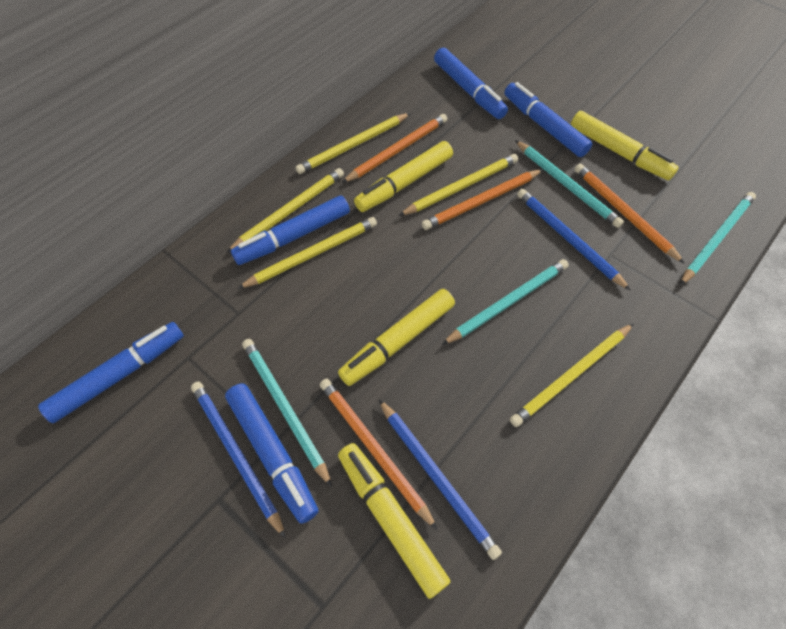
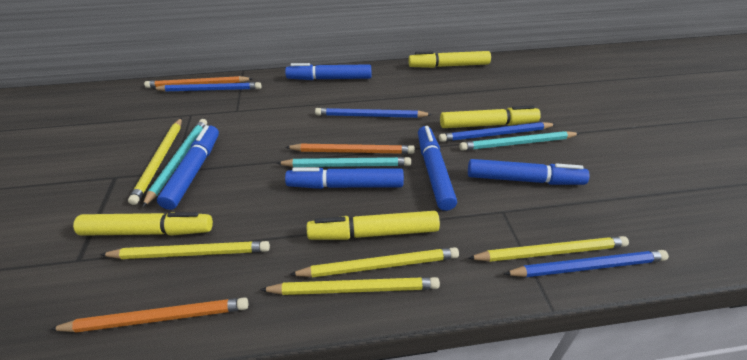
blue pencil: [191,381,286,538] [379,399,502,560] [517,189,631,291] = 3 -> [152,82,262,92] [315,108,432,118] [439,122,556,142] [504,250,669,277] = 4
orange pencil: [320,379,437,530] [342,114,447,183] [422,169,543,230] [575,164,685,264] = 4 -> [50,297,248,333] [144,76,253,88] [285,144,415,154] = 3
turquoise pencil: [242,339,332,487] [442,259,569,345] [515,140,624,228] [680,192,756,286] = 4 -> [142,119,207,208] [277,157,411,167] [459,131,580,151] = 3

